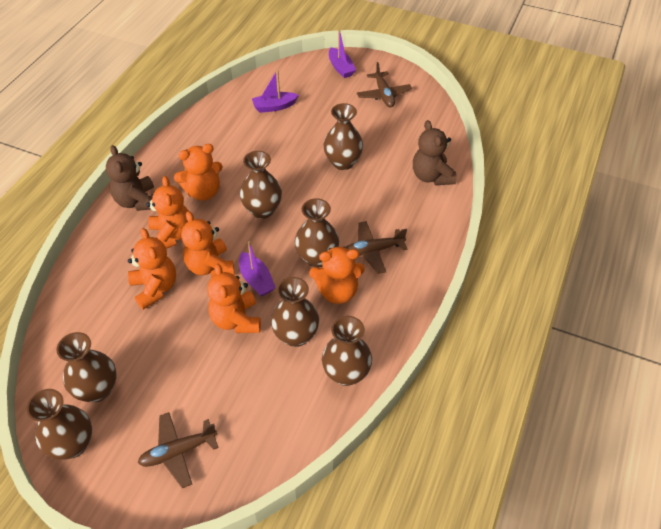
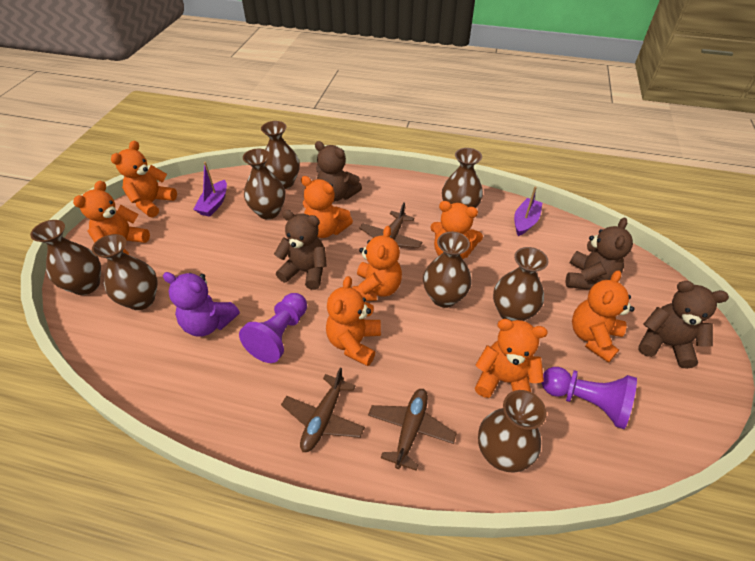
brown teddy bear: [106,145,154,211] [413,120,457,185] = 2 -> [274,210,327,290] [315,141,362,202] [565,218,633,290] [638,281,729,369] = 4
brown vase: [27,389,92,460] [56,332,117,402] [240,151,282,219] [271,277,319,347] [295,198,339,268] [322,316,372,386] [323,103,363,170] = 7 -> [30,220,101,295] [92,234,158,310] [243,149,285,219] [261,121,300,189] [423,232,472,308] [442,148,483,208] [478,390,547,473] [493,247,549,321] = 8
orange teddy bear: [128,228,176,309] [146,176,189,249] [174,144,223,201] [181,211,234,277] [207,263,261,333] [309,246,365,304] = 6 -> [73,180,150,255] [111,141,177,217] [301,176,353,238] [326,276,381,366] [352,226,402,301] [430,201,483,259] [475,319,548,398] [572,270,635,363] = 8
purple boat: [239,241,276,297] [252,70,299,113] [329,29,356,78] = 3 -> [193,162,227,217] [514,186,542,236] = 2
purple pawn: none = 0 -> [239,293,307,363] [541,367,637,429] = 2
purple teddy bear: none = 0 -> [163,272,240,337] = 1

